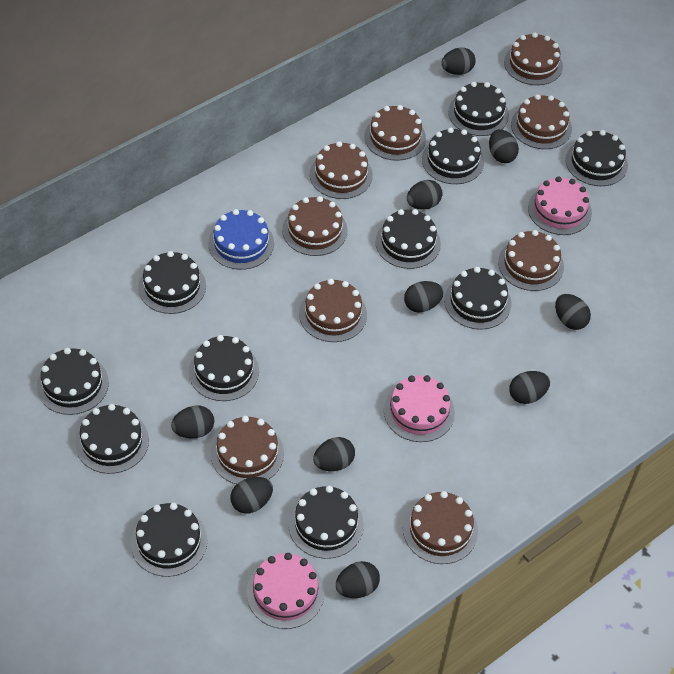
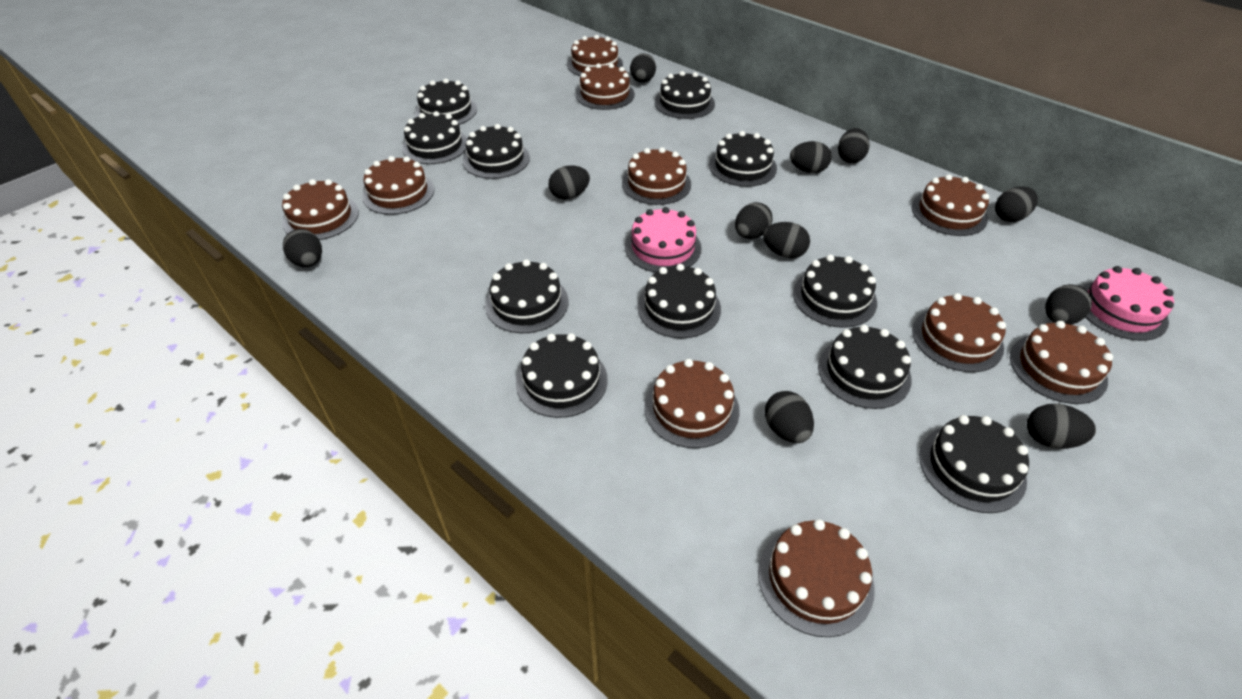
black egg: [171,406,214,438] [230,477,273,513] [313,437,355,471] [336,561,380,598] [404,281,444,313] [407,180,442,210] [441,48,475,75] [489,129,519,163] [509,371,550,404] [555,294,591,330] = 10 -> [283,229,322,267] [549,165,590,200] [630,53,656,83] [735,202,773,239] [763,222,810,258] [765,391,814,443] [790,141,832,173] [838,128,870,163] [995,186,1038,222] [1027,403,1096,449] [1045,284,1092,325] = 11
blue cake: [208,209,274,270] = 1 -> none = 0
brown cake: [211,416,284,484] [282,196,348,256] [299,279,367,342] [310,141,373,199] [365,105,426,161] [403,491,478,564] [498,230,564,291] [504,33,563,85] [511,94,572,149] = 9 -> [282,179,359,240] [362,156,434,215] [567,35,623,76] [575,63,635,110] [622,147,691,205] [644,359,740,448] [758,519,875,637] [912,174,989,236] [912,293,1006,372] [1010,321,1113,404] = 10
pink cake: [247,553,324,629] [384,375,455,442] [528,176,592,235] = 3 -> [625,207,702,273] [1082,266,1174,341] = 2

